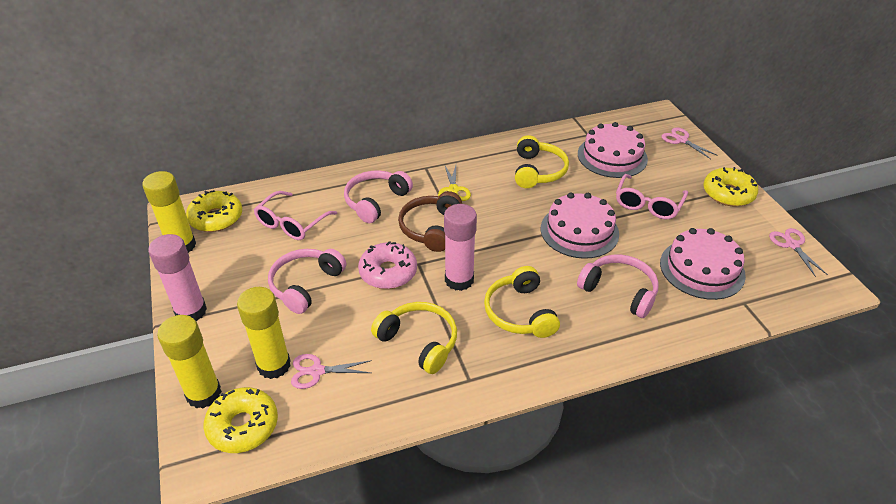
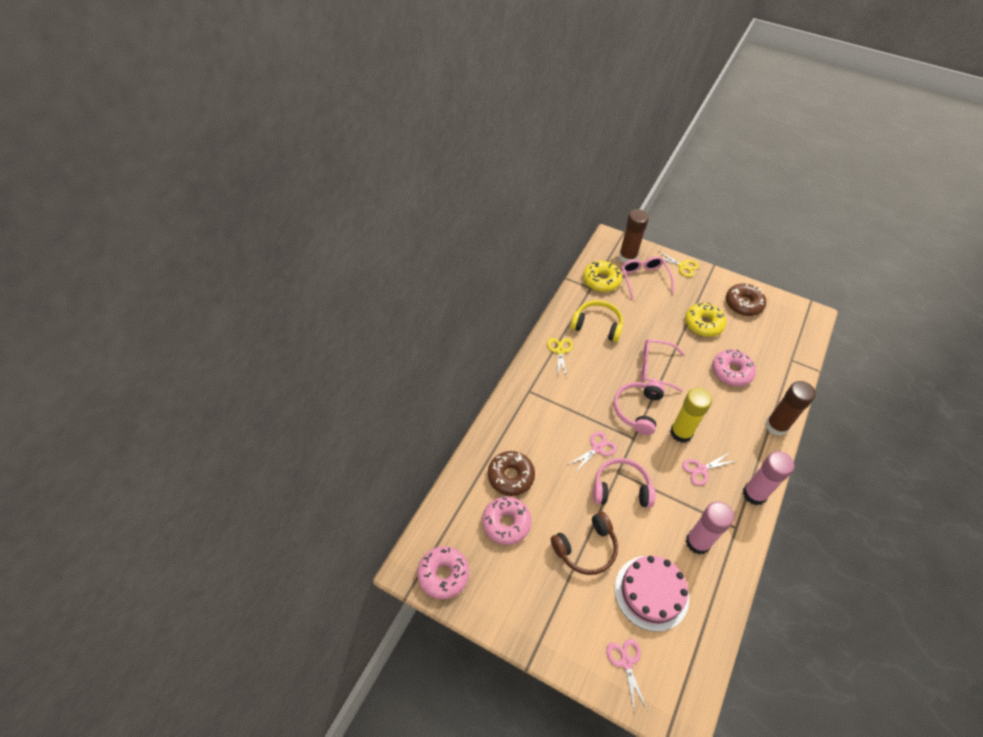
brown donut: none = 0 -> [488,451,535,496] [726,284,766,316] = 2
brown glue stick: none = 0 -> [619,209,649,263] [765,381,816,436] = 2
pink cake: [541,193,619,259] [578,122,648,178] [660,228,746,300] = 3 -> [615,556,689,632] = 1
pink donut: [358,241,417,289] = 1 -> [417,546,469,599] [482,496,532,545] [712,349,756,387] = 3
pink headphones: [268,249,346,314] [344,170,413,223] [577,255,659,318] = 3 -> [593,458,655,508] [614,381,665,435] = 2
yellow donut: [186,190,242,232] [204,387,278,453] [703,167,758,207] = 3 -> [583,261,622,292] [685,302,726,337] = 2
yellow glue stick: [142,171,196,253] [157,315,222,409] [237,287,290,379] = 3 -> [670,388,712,443] = 1
yellow headphones: [371,302,457,374] [484,266,560,338] [515,135,569,188] = 3 -> [571,300,623,342] = 1
yellow scissors: [438,164,471,201] = 1 -> [547,338,573,377] [654,250,699,277] = 2

